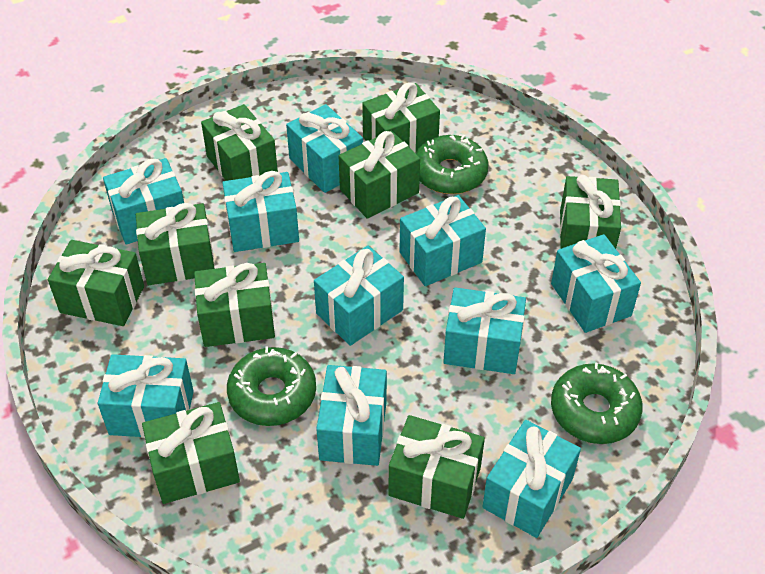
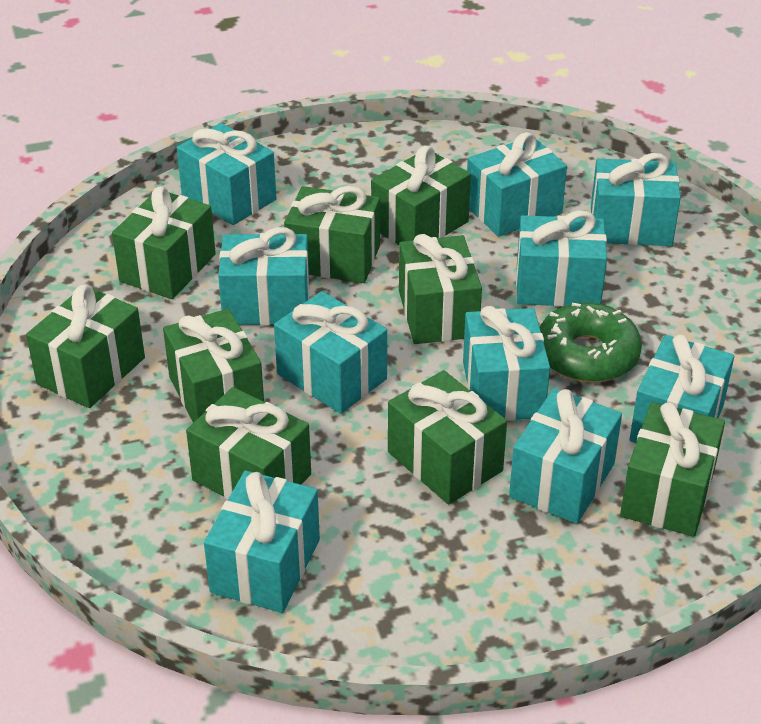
green donut: [227,346,316,426] [416,135,488,194] [551,362,643,444] = 3 -> [539,303,642,383] = 1

